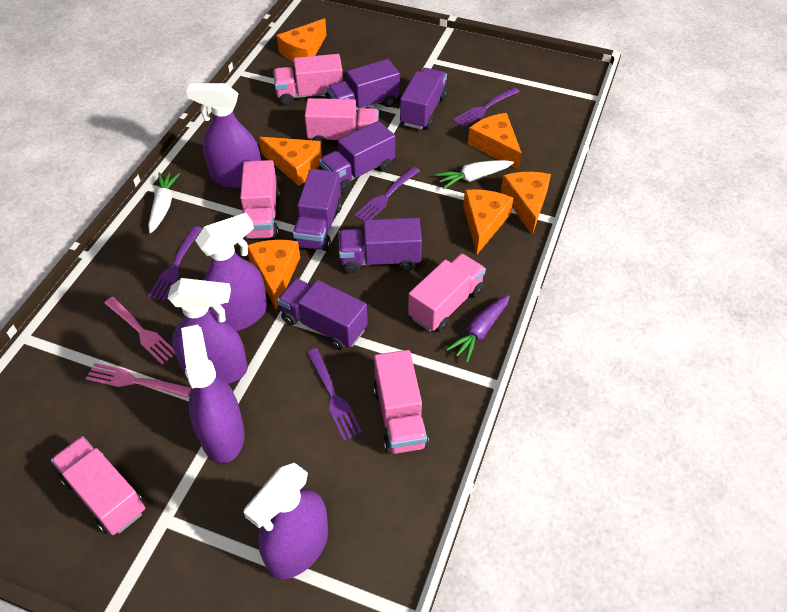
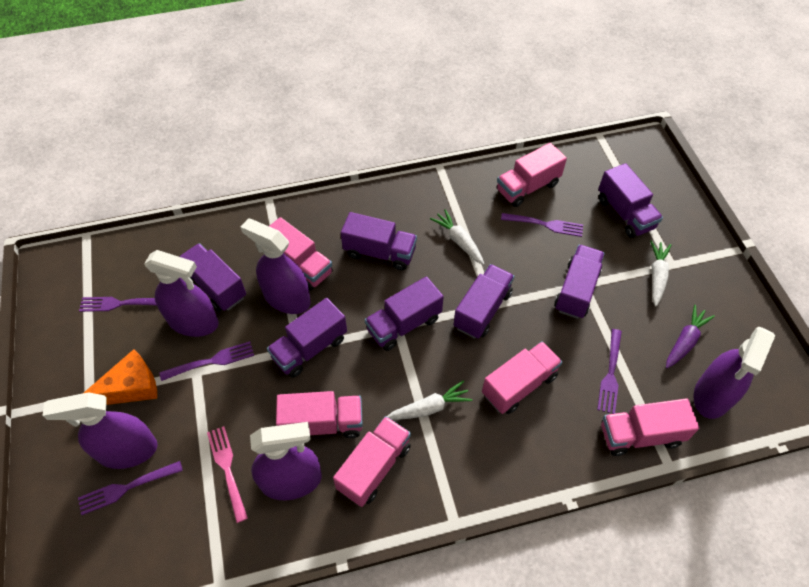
orange cheese: [248,240,300,310] [259,137,322,186] [277,18,327,62] [463,189,513,254] [468,113,522,170] [501,172,551,235] = 6 -> [84,349,157,405] = 1
pink fork: [86,363,191,398] [104,297,175,364] = 2 -> [207,426,248,523] = 1
purple fork: [148,226,202,301] [307,348,362,441] [354,166,420,221] [453,87,520,128] = 4 -> [78,461,183,515] [79,297,157,312] [160,341,254,381] [501,213,583,237] [597,329,622,414] = 5
purple truck: [277,278,368,350] [293,169,342,251] [319,121,395,192] [327,59,400,110] [338,218,422,274] [400,68,447,130] = 6 -> [179,243,246,311] [267,298,347,378] [341,212,417,270] [365,276,444,351] [454,264,514,339] [554,244,605,319] [598,163,663,238] = 7
white carrot: [148,172,180,233] [435,160,514,189] = 2 -> [387,381,472,420] [430,209,484,265] [650,240,671,307] = 3

